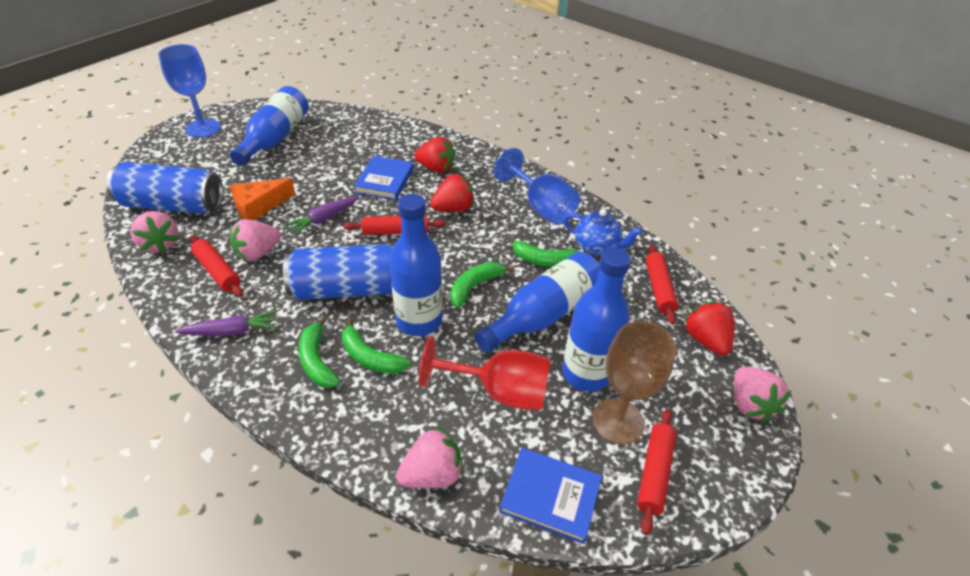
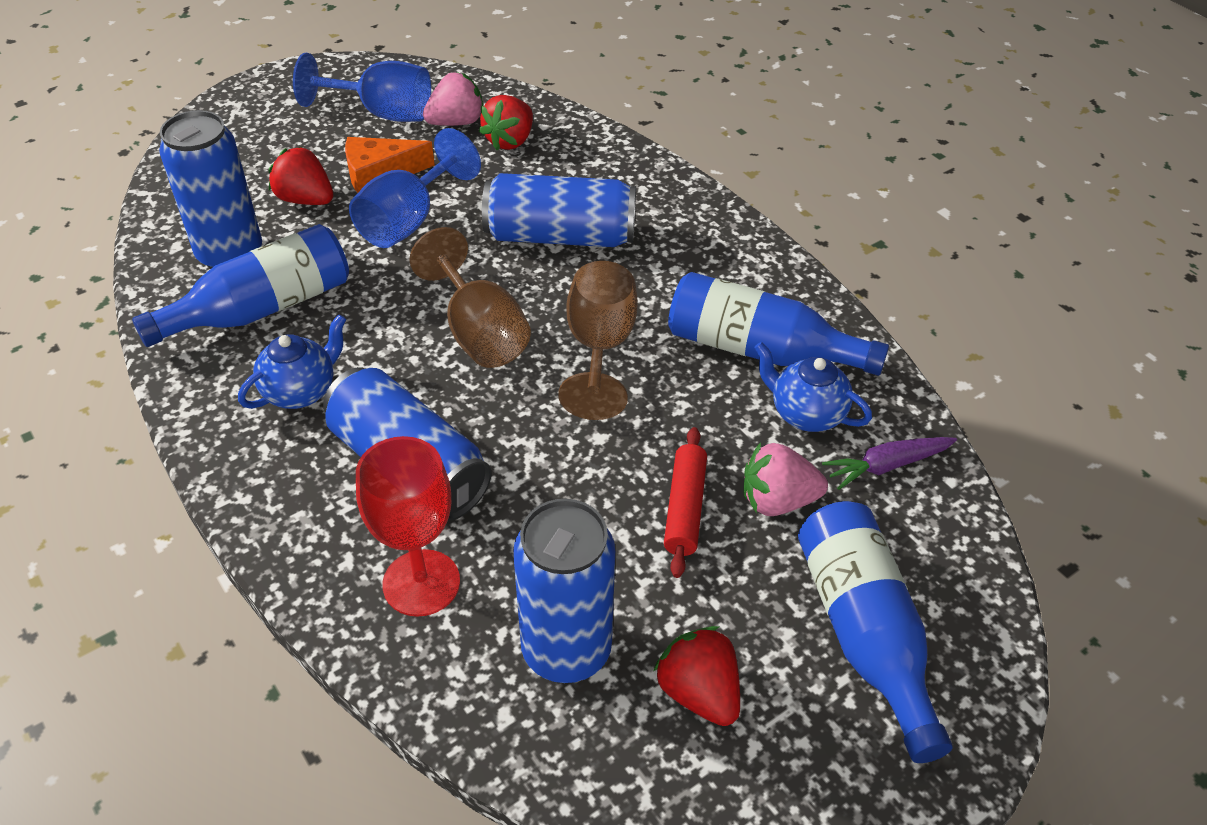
blue book: [354,156,414,200] [499,448,602,544] = 2 -> none = 0
blue bottle: [230,86,309,166] [390,194,443,336] [475,252,600,353] [562,247,631,392] = 4 -> [132,224,349,347] [668,272,889,376] [798,501,953,763] = 3
blue can: [106,162,223,214] [283,244,393,300] = 2 -> [159,110,262,269] [323,367,491,521] [482,173,636,247] [513,499,615,683] = 4
blue teapot: [564,209,643,255] = 1 -> [238,314,346,409] [754,342,872,432] = 2
brown goblet: [592,321,676,445] = 1 -> [409,227,531,368] [558,261,638,420] = 2
green banana: [299,316,340,388] [342,318,410,374] [450,262,514,308] [508,236,580,267] = 4 -> none = 0
pink strawberry: [130,211,178,253] [230,219,281,262] [396,426,464,488] [734,367,791,422] = 4 -> [423,72,483,126] [743,442,828,516] = 2
purple carrot: [175,311,277,336] [285,196,359,235] = 2 -> [822,437,957,490] = 1
red rolling pin: [190,236,243,297] [344,215,446,235] [637,409,676,535] [645,244,678,325] = 4 -> [664,427,707,578] = 1

